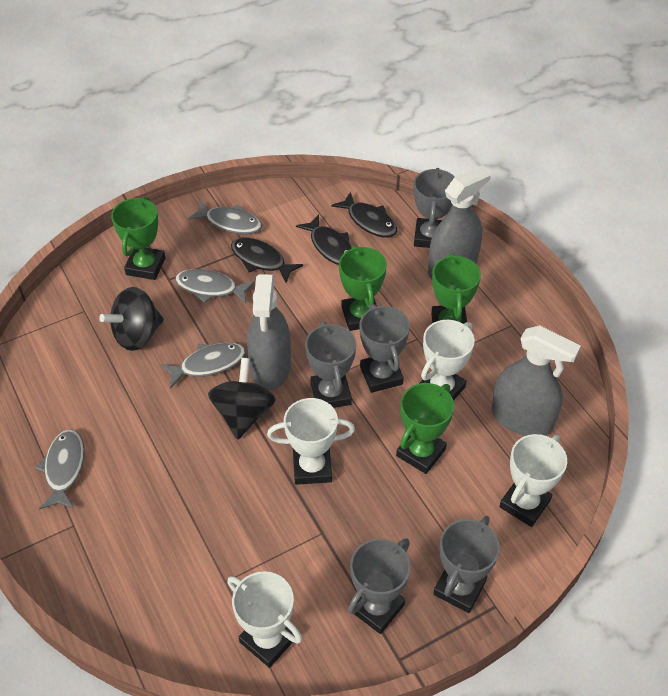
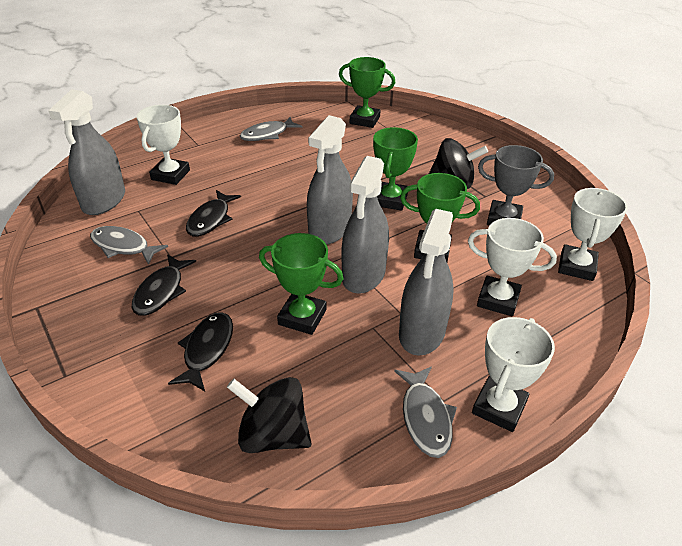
grey fish: [36,429,85,510] [161,342,246,389] [175,269,255,304] [188,200,262,234] = 4 -> [90,226,168,265] [240,117,302,141] [394,366,457,458] = 3
grey spray bottle: [247,274,291,391] [428,165,491,279] [492,326,581,436] = 3 -> [48,89,125,215] [307,115,353,245] [341,156,389,294] [399,209,453,356] = 4
grey trophy: [305,321,356,408] [348,538,411,634] [359,304,410,393] [414,168,455,248] [433,516,500,613] = 5 -> [478,145,554,226] = 1

